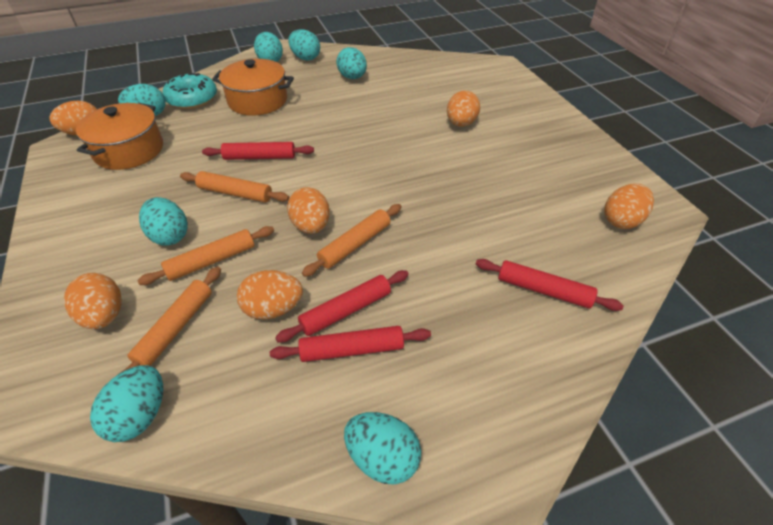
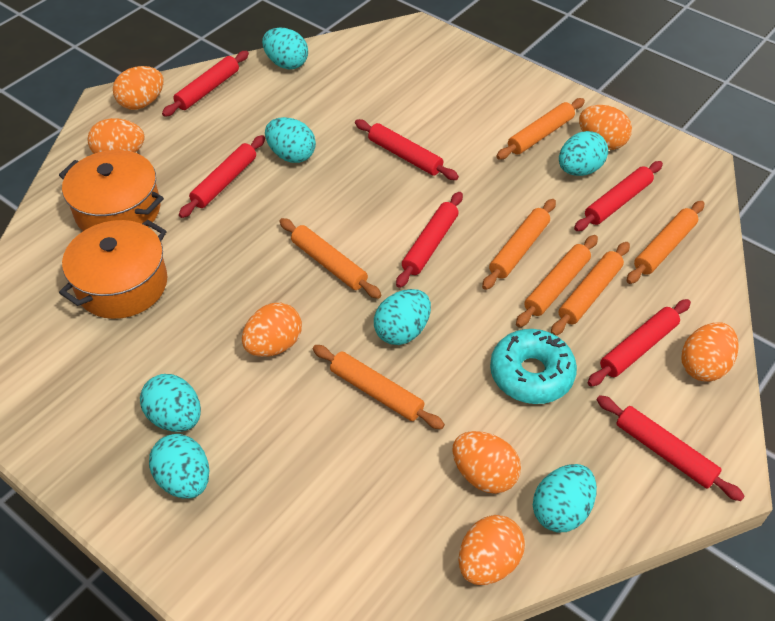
orange egg: [49,101,97,135] [64,273,122,329] [237,270,303,319] [287,187,330,234] [447,91,480,127] [605,184,654,229] = 6 -> [88,118,145,154] [113,66,164,110] [242,303,302,357] [452,431,521,494] [459,515,525,585] [579,105,632,150] [681,322,739,381] = 7
orange rolling pin: [119,267,221,374] [137,226,274,285] [180,171,289,202] [302,204,402,277] = 4 -> [279,218,381,299] [313,345,445,429] [482,199,556,290] [496,98,585,159] [516,235,598,327] [551,242,630,335] [627,201,704,284] = 7
red rolling pin: [202,142,314,160] [270,326,431,362] [275,270,409,343] [476,259,624,311] = 4 -> [162,51,249,117] [179,135,265,218] [355,119,459,180] [396,192,463,288] [574,161,663,231] [588,299,691,386] [597,395,745,501] = 7

